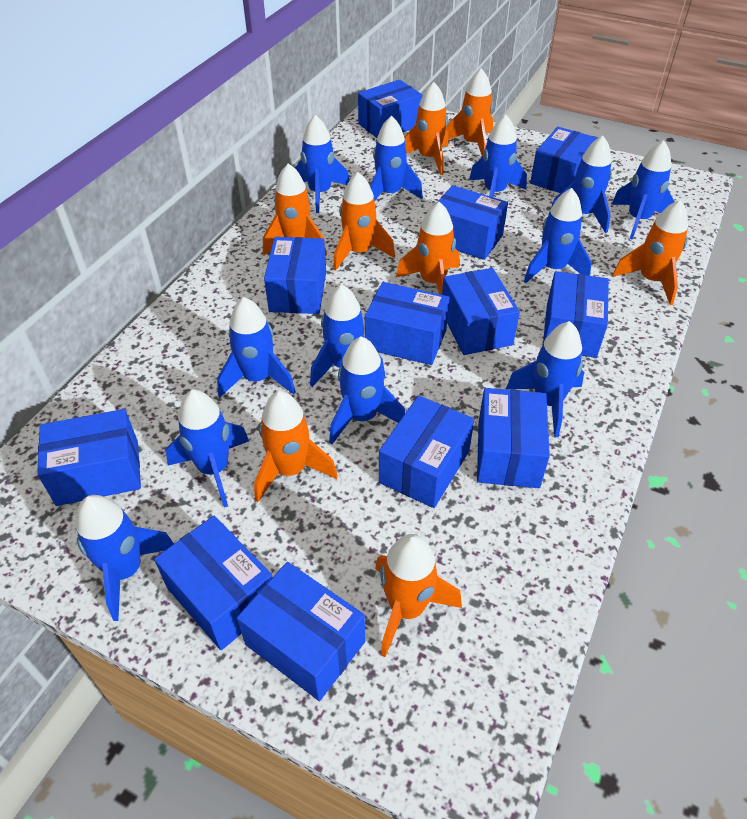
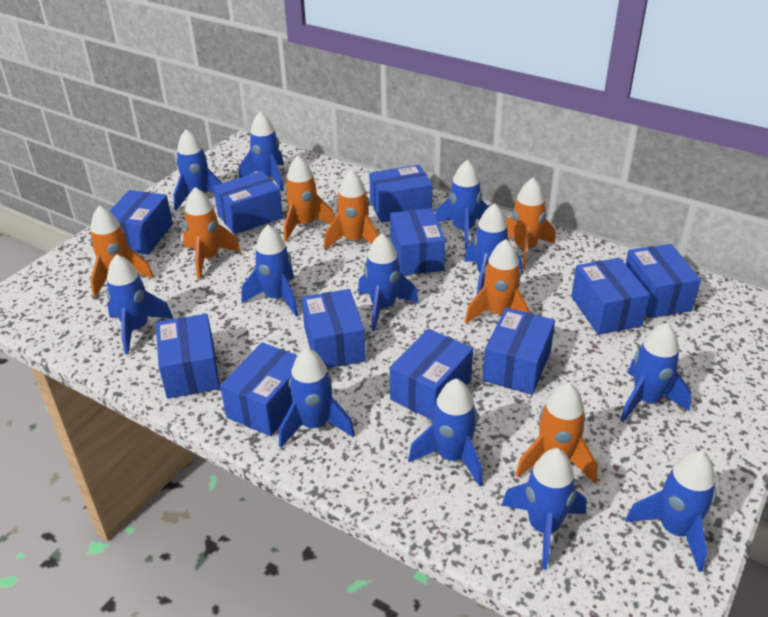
blue box: [37,409,141,506] [154,516,273,650] [237,562,365,701] [264,237,326,314] [358,80,423,138] [365,282,450,365] [379,395,474,508] [438,185,508,260] [442,268,520,355] [477,388,550,488] [530,127,597,193] [543,271,609,358] = 12 -> [110,190,173,254] [156,314,220,399] [213,171,283,234] [220,342,297,436] [302,289,366,368] [369,165,432,223] [390,208,445,275] [390,329,473,421] [482,308,555,395] [571,258,650,335] [626,244,701,318] = 11
orange rocket: [254,391,338,502] [263,163,327,256] [333,172,395,271] [375,534,462,657] [396,202,459,295] [404,82,448,175] [446,68,493,157] [612,199,688,305] = 8 -> [90,205,154,297] [183,187,241,279] [284,156,335,241] [324,170,379,250] [465,239,531,324] [506,178,555,270] [515,383,598,484] = 7

